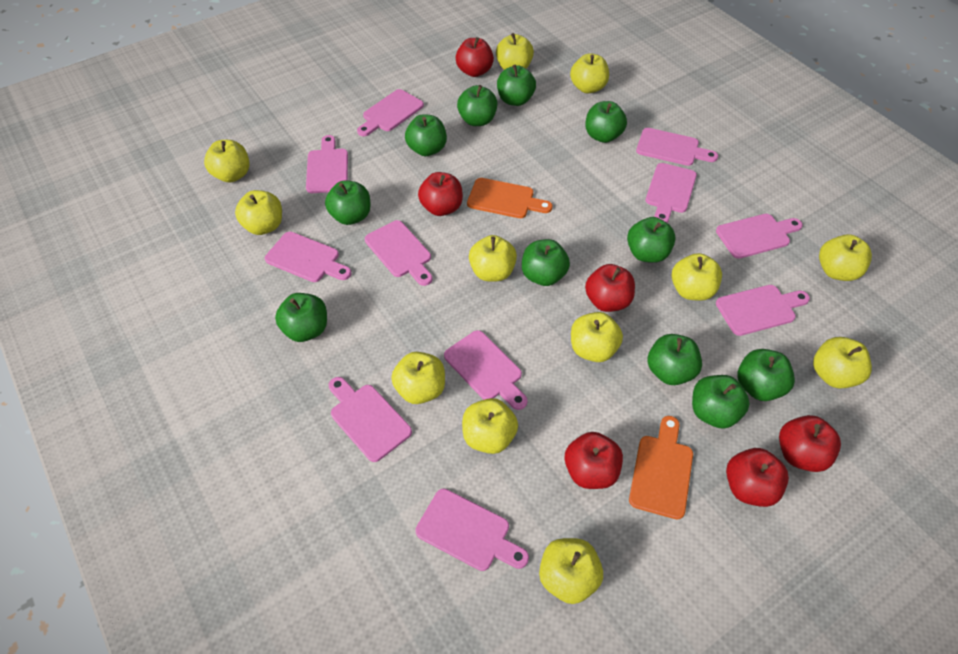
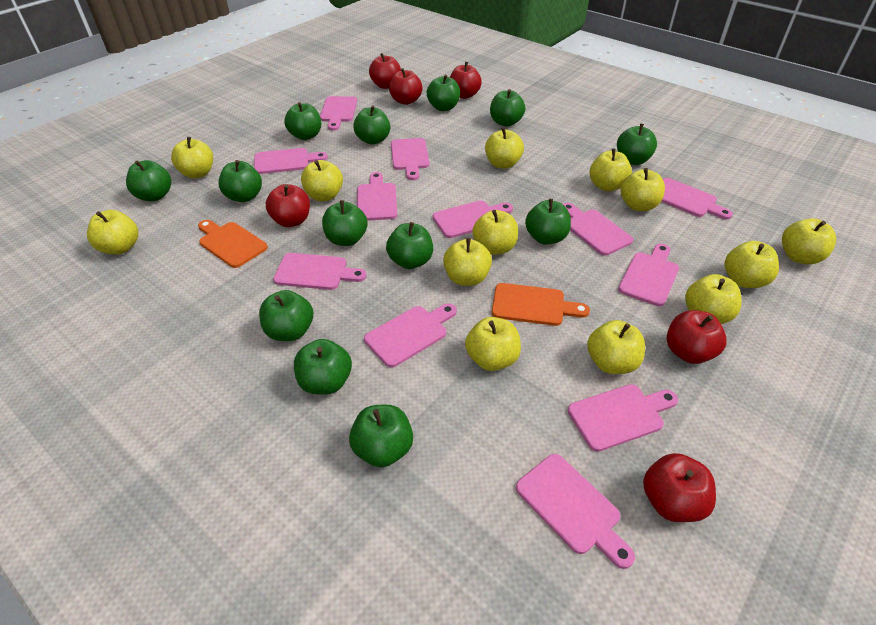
green apple: [275,293,327,342] [325,180,371,225] [405,114,447,156] [457,85,497,126] [497,65,536,106] [522,239,570,286] [585,101,627,143] [627,217,676,263] [648,334,702,385] [692,375,750,429] [737,349,795,401] = 11 -> [126,160,171,201] [218,160,262,202] [259,290,313,341] [284,102,321,140] [294,339,352,395] [322,200,367,246] [349,404,413,467] [353,106,390,145] [386,222,433,269] [427,75,460,111] [490,89,525,127] [525,199,571,245] [617,124,657,165] = 13
pink cutting board: [265,232,351,282] [306,135,348,193] [329,377,412,462] [357,89,424,136] [365,220,432,286] [415,489,529,571] [444,330,527,410] [636,128,718,166] [645,163,697,223] [716,214,803,259] [716,285,810,336] = 11 -> [254,148,328,174] [273,253,367,290] [320,96,357,131] [357,172,397,221] [364,304,457,368] [391,138,429,180] [433,201,513,238] [516,454,635,569] [563,203,633,256] [568,384,678,452] [618,244,679,306] [661,178,733,220] = 12
yellow apple: [204,140,250,182] [235,190,282,235] [391,352,445,404] [462,398,518,454] [469,235,517,282] [496,33,534,70] [539,538,603,604] [570,53,609,93] [571,312,623,362] [672,253,722,301] [813,337,872,388] [819,234,872,281] = 12 -> [87,210,138,254] [171,137,213,179] [301,160,343,201] [443,238,492,286] [465,317,521,371] [473,210,518,255] [485,128,524,169] [587,320,645,374] [590,148,632,191] [621,168,665,211] [685,274,741,324] [724,241,779,288] [782,218,836,264] = 13

